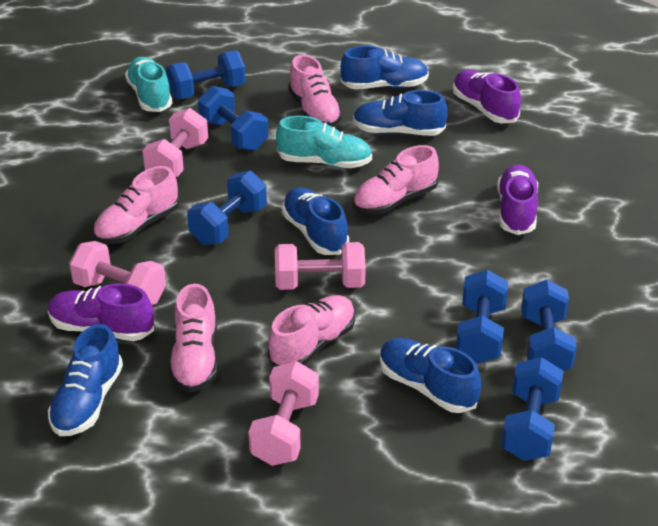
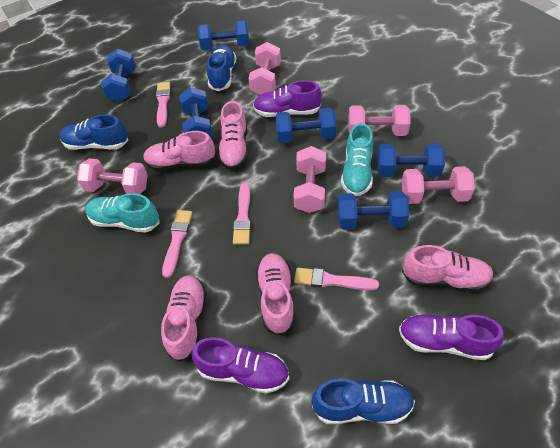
blue shoe: [48,324,123,436] [282,187,349,255] [340,46,429,89] [353,90,448,136] [380,338,481,413] = 5 -> [60,114,129,150] [207,45,236,91] [311,379,415,424] = 3
pink brush: none = 0 -> [156,82,170,128] [162,210,192,278] [233,183,251,245] [294,268,379,290] = 4
pink dumbbell: [69,241,166,305] [142,108,208,177] [248,361,319,466] [275,242,366,290] = 4 -> [77,158,148,194] [249,42,281,95] [294,146,326,213] [348,105,411,136] [402,166,475,204] = 5

